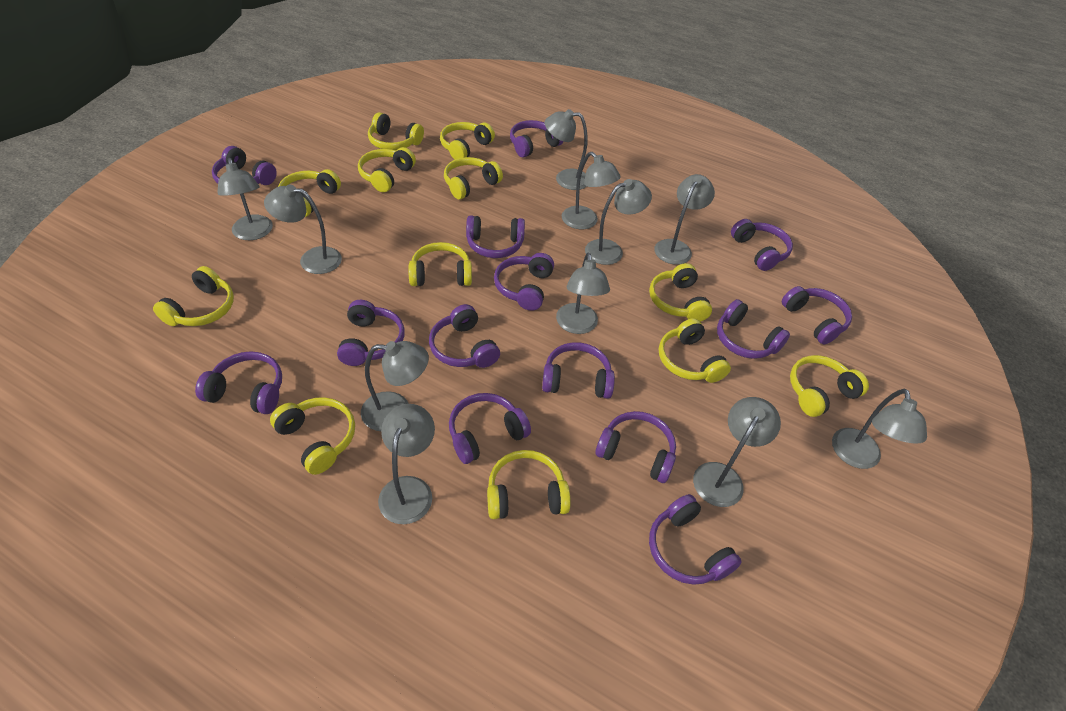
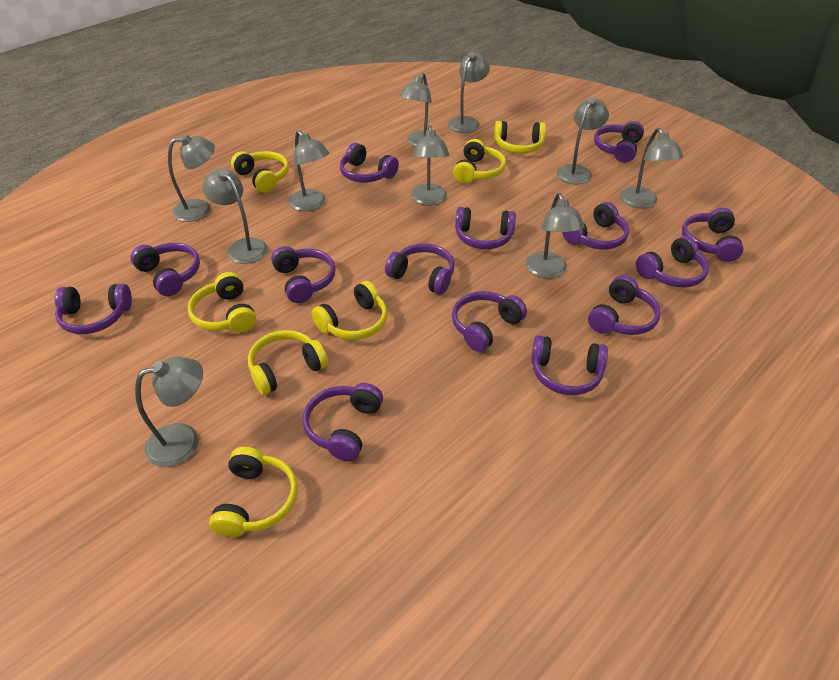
grey lamp: [217,158,273,240] [264,185,342,274] [361,341,429,431] [378,404,435,524] [545,109,588,190] [556,253,610,334] [562,152,621,229] [585,179,652,265] [654,174,715,265] [693,397,781,507] [832,389,927,469] = 11 -> [135,357,203,467] [168,134,215,222] [202,168,268,264] [289,130,329,211] [399,73,439,147] [411,125,449,206] [448,52,490,133] [526,193,584,279] [557,97,609,185] [620,128,683,208] = 10
yellow headphones: [153,266,234,326] [270,397,355,475] [278,169,341,217] [358,147,416,192] [368,112,424,150] [408,242,472,286] [440,122,495,159] [444,157,503,200] [487,450,571,519] [649,263,712,322] [659,318,731,383] [790,355,869,417] = 12 -> [188,272,256,332] [209,447,298,537] [231,151,289,193] [248,330,328,395] [312,281,387,340] [453,139,506,183] [494,121,546,154] = 7

